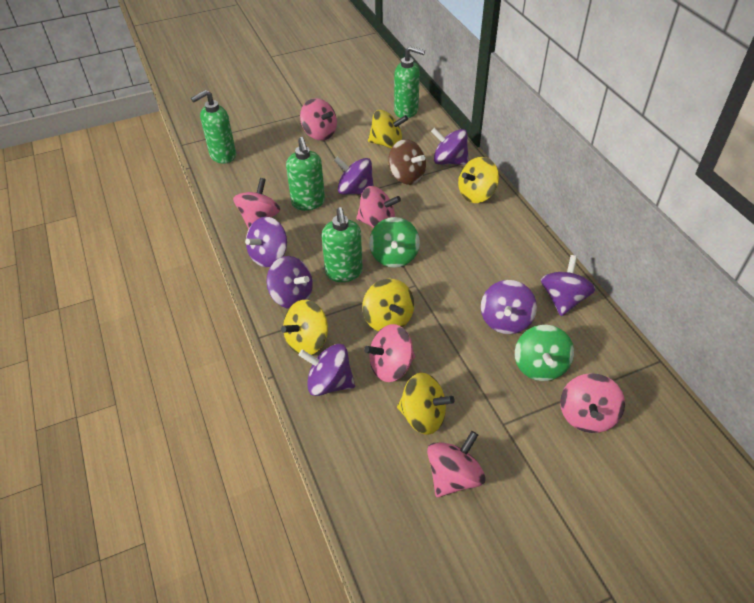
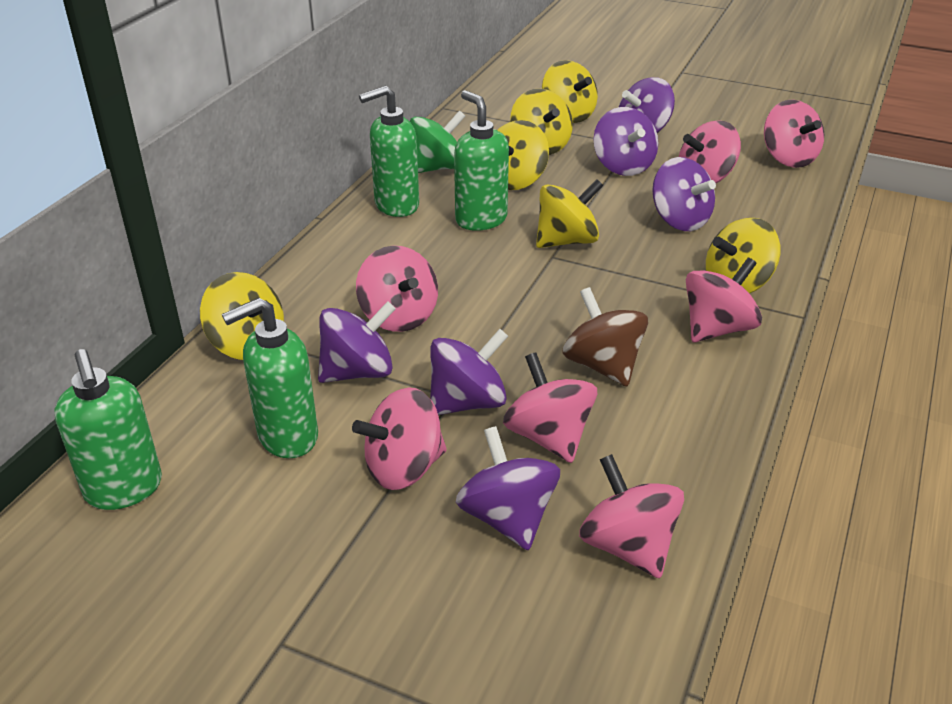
green spinning top: [369,217,420,268] [515,325,574,381] = 2 -> [410,110,465,173] = 1
pink spinning top: [233,178,280,229] [300,98,337,140] [356,186,401,228] [364,324,415,382] [427,431,486,497] [560,373,625,433] = 6 -> [352,388,447,490] [356,246,438,332] [503,352,597,463] [579,454,684,578] [679,121,741,183] [686,258,762,342] [764,100,824,168] = 7
purple spinning top: [245,217,287,267] [266,256,313,309] [299,344,355,396] [334,156,374,194] [431,128,469,165] [481,280,537,334] [541,255,595,316] = 7 -> [318,301,396,383] [430,329,508,415] [456,426,560,550] [593,107,658,176] [619,77,675,133] [652,157,716,231] = 6
yellow spinning top: [281,300,328,355] [362,279,414,331] [368,110,408,148] [397,373,455,435] [458,157,499,203] = 5 -> [200,272,284,360] [497,120,549,190] [510,89,573,155] [536,179,603,248] [542,60,598,123] [706,218,781,293] = 6

